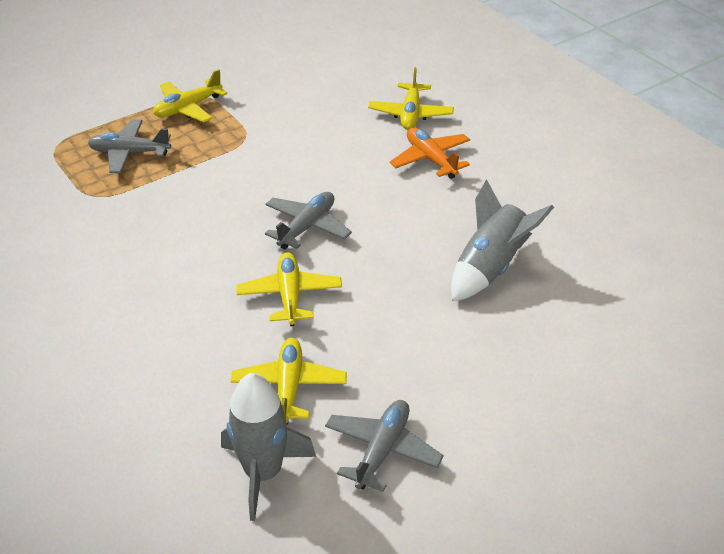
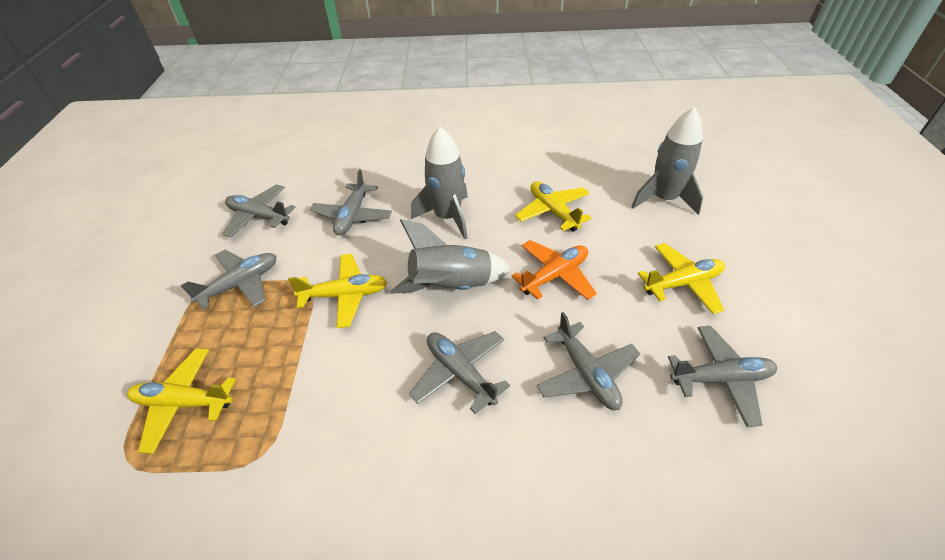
grey plane: [88,119,171,173] [265,192,352,249] [325,400,444,492] = 3 -> [180,250,276,310] [222,184,296,237] [309,169,392,235] [409,331,510,414] [536,312,640,410] [668,326,777,427] = 6
grey rocket: [221,373,316,521] [451,179,554,301] = 2 -> [391,219,512,294] [411,126,468,239] [632,107,703,215] = 3

